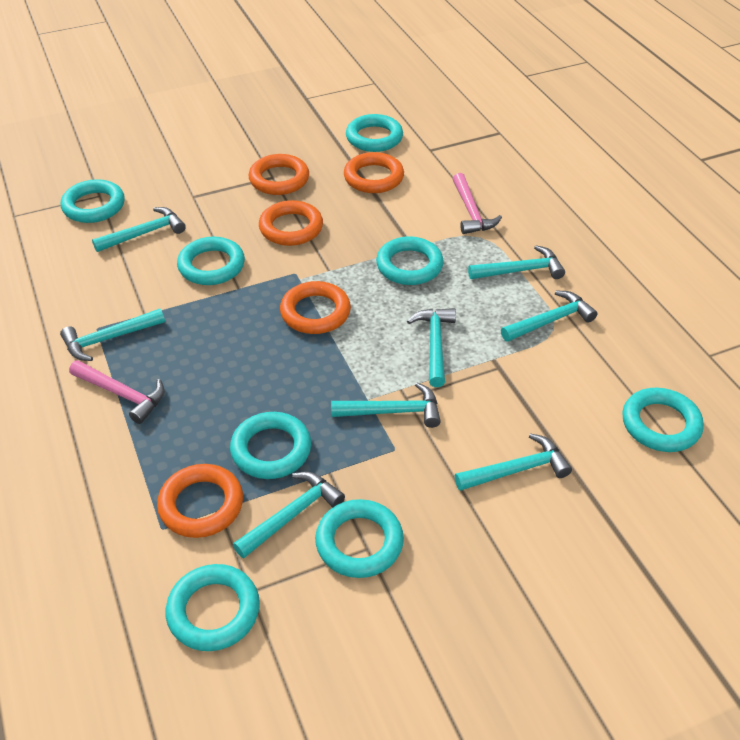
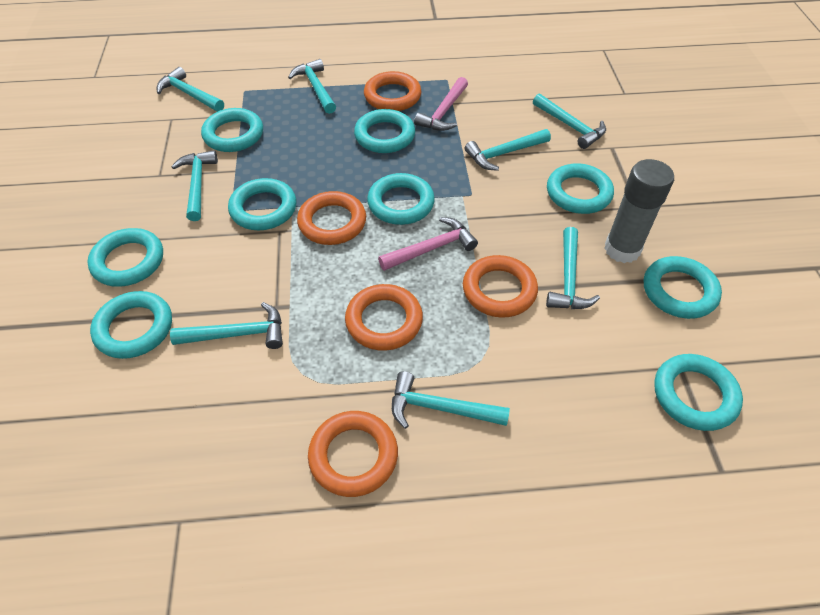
grey glue stick: none = 0 -> [604,159,674,263] = 1
turquoise ring: [61,179,125,223] [166,564,260,651] [177,237,245,285] [230,412,311,479] [315,499,404,578] [346,114,403,152] [376,236,444,285] [622,388,704,452] = 8 -> [87,228,163,287] [90,291,172,359] [201,108,263,152] [228,178,296,230] [354,109,415,153] [367,173,435,225] [547,163,614,214] [644,256,722,319] [654,354,743,431] = 9

